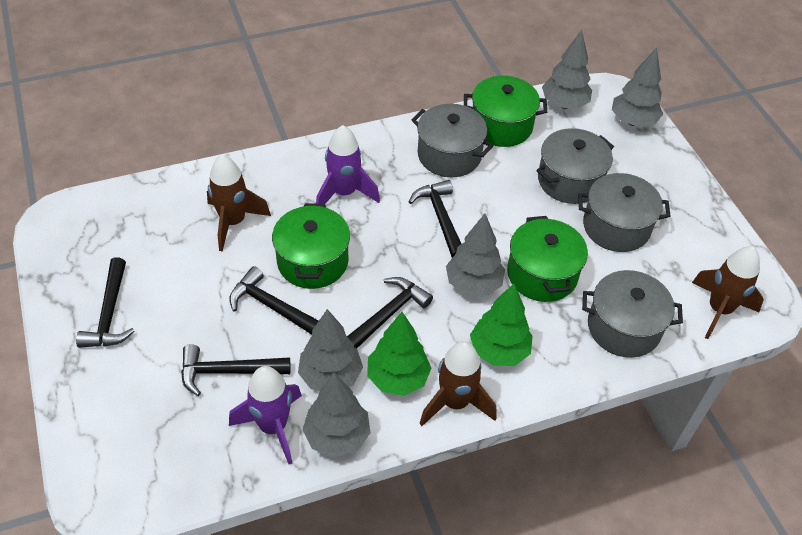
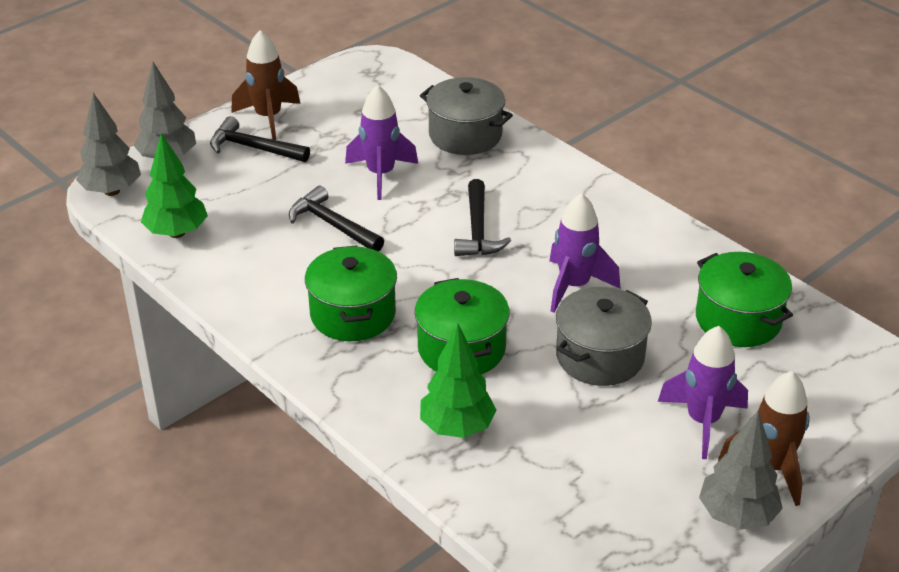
black hammer: [76,257,134,348] [181,344,291,396] [229,266,319,335] [347,277,433,348] [409,180,461,258] = 5 -> [210,116,310,162] [289,186,384,251] [454,179,511,256] = 3
brown rocket: [207,155,271,252] [419,341,497,426] [692,246,764,339] = 3 -> [231,30,300,140] [718,371,810,506] = 2
grey pot: [412,104,493,177] [536,128,614,204] [578,173,671,252] [582,270,683,358] = 4 -> [420,77,513,155] [556,287,652,386] = 2
grey tree: [298,309,363,391] [302,373,370,458] [446,214,505,296] [542,30,592,109] [612,47,663,127] = 5 -> [76,93,141,196] [134,62,196,158] [699,411,783,530] = 3
purple rocket: [229,366,302,464] [316,125,380,204] = 2 -> [345,85,418,200] [549,193,621,313] [658,326,748,459] = 3

